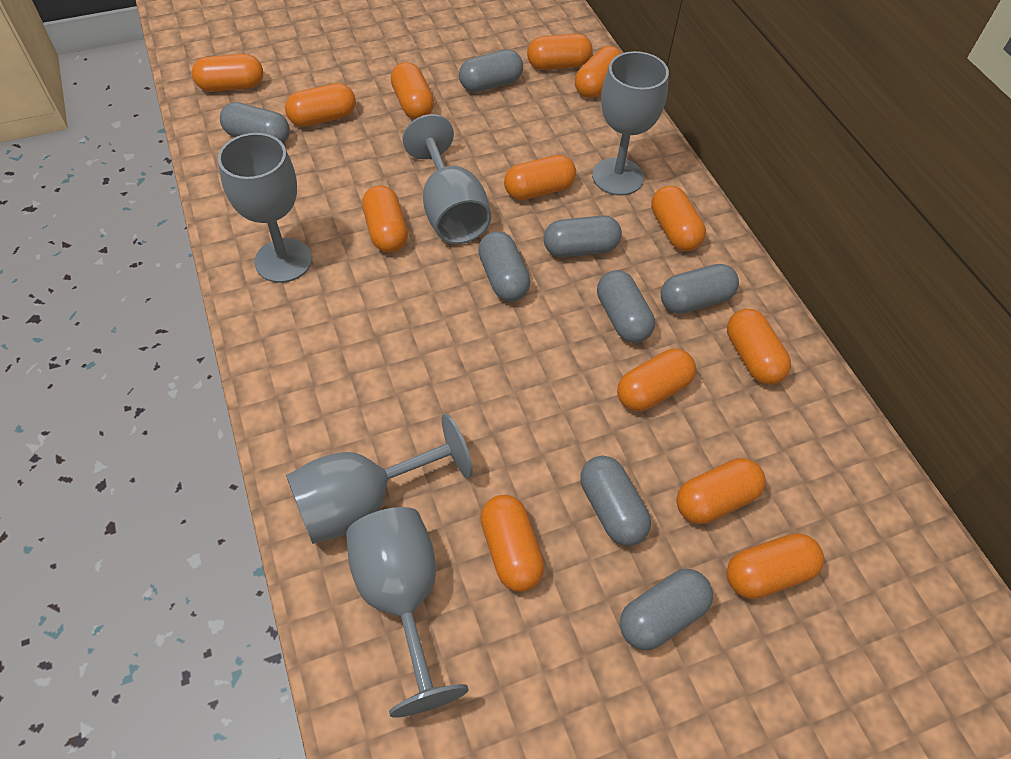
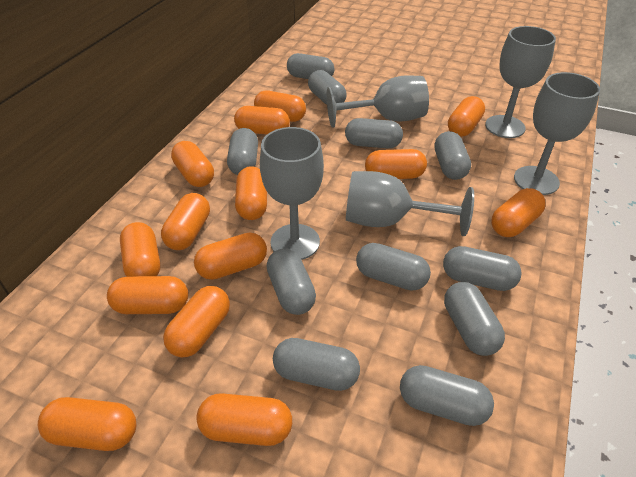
grey capsule: [220,102,290,143] [459,49,523,92] [478,231,530,301] [544,215,622,258] [580,455,651,546] [597,270,655,343] [620,569,713,650] [661,264,739,314] = 8 -> [227,128,258,175] [266,248,316,315] [273,338,360,391] [287,53,334,79] [308,70,347,105] [345,118,403,148] [356,243,431,291] [400,365,494,426] [435,131,471,180] [443,246,522,291] [444,282,505,356] = 11
orange capsule: [192,54,263,92] [285,83,356,127] [362,185,408,253] [391,62,434,119] [480,495,545,592] [504,155,576,200] [527,33,592,70] [575,46,622,98] [617,349,696,412] [651,186,706,251] [676,458,766,524] [727,309,791,385] [727,533,824,599] = 13 -> [38,397,136,451] [107,276,188,314] [120,222,160,277] [161,193,210,250] [163,286,230,358] [171,141,214,187] [194,233,267,280] [196,393,292,446] [234,106,290,134] [235,166,267,220] [254,91,306,122] [365,149,427,179] [448,96,485,137] [491,188,546,237] = 14

